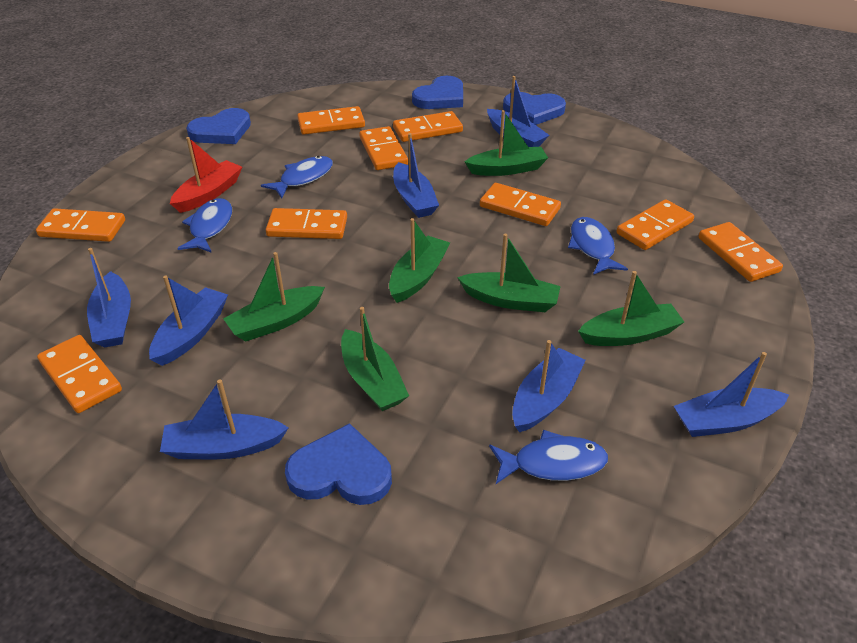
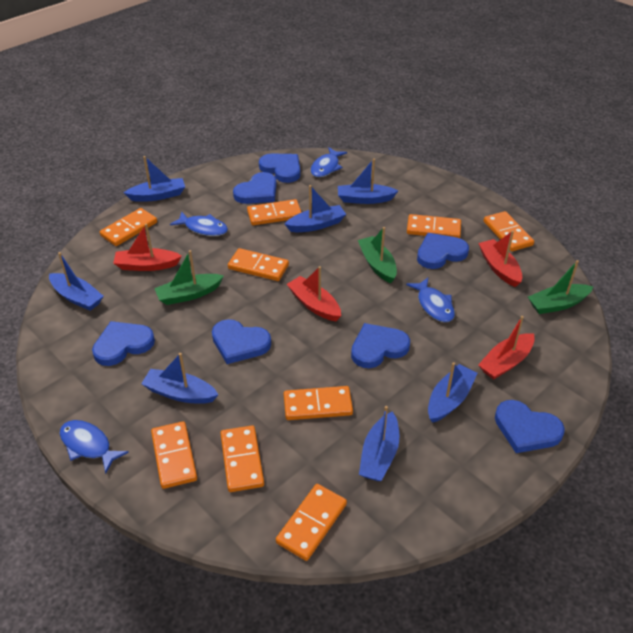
blue heart: [186,108,251,144] [285,423,392,505] [412,76,463,109] [503,92,566,125] = 4 -> [92,321,155,366] [212,319,271,364] [233,172,277,204] [259,153,300,183] [351,323,410,368] [417,233,469,269] [495,400,565,453] = 7
green boat: [223,252,325,341] [341,307,409,411] [389,218,450,303] [457,234,561,312] [464,110,548,176] [578,271,684,346] = 6 -> [154,250,224,305] [358,227,397,283] [528,260,593,314] = 3
red boat: [170,137,242,213] = 1 -> [113,223,182,271] [287,266,341,321] [478,230,522,287] [478,316,535,380] = 4

